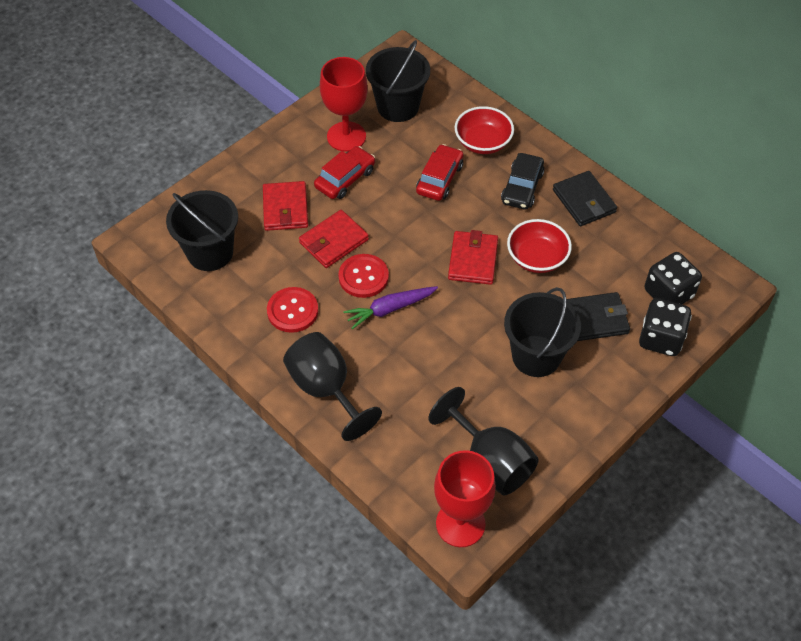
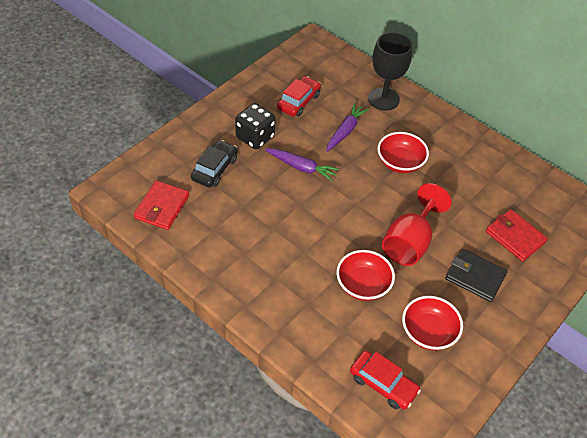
black bucket: [166,190,238,271] [366,40,430,122] [504,287,581,377] = 3 -> none = 0
black dice: [639,298,692,356] [645,252,702,304] = 2 -> [235,103,276,149] = 1
black goblet: [283,332,382,441] [428,387,539,495] = 2 -> [368,32,412,111] = 1
black wallet: [553,171,617,226] [566,292,630,341] = 2 -> [445,249,508,302] = 1
purple carrot: [343,286,438,329] = 1 -> [265,148,339,181] [326,103,369,152] = 2
red bowl: [455,106,514,154] [507,219,572,273] = 2 -> [336,250,395,301] [378,132,429,173] [402,296,463,350] = 3
red button: [267,287,318,333] [338,254,389,298] = 2 -> none = 0
red goblet: [320,57,368,152] [434,450,496,547] = 2 -> [382,183,452,266] = 1
red wallet: [263,181,308,231] [299,210,369,268] [448,230,498,285] = 3 -> [134,180,189,230] [486,209,548,262] = 2

